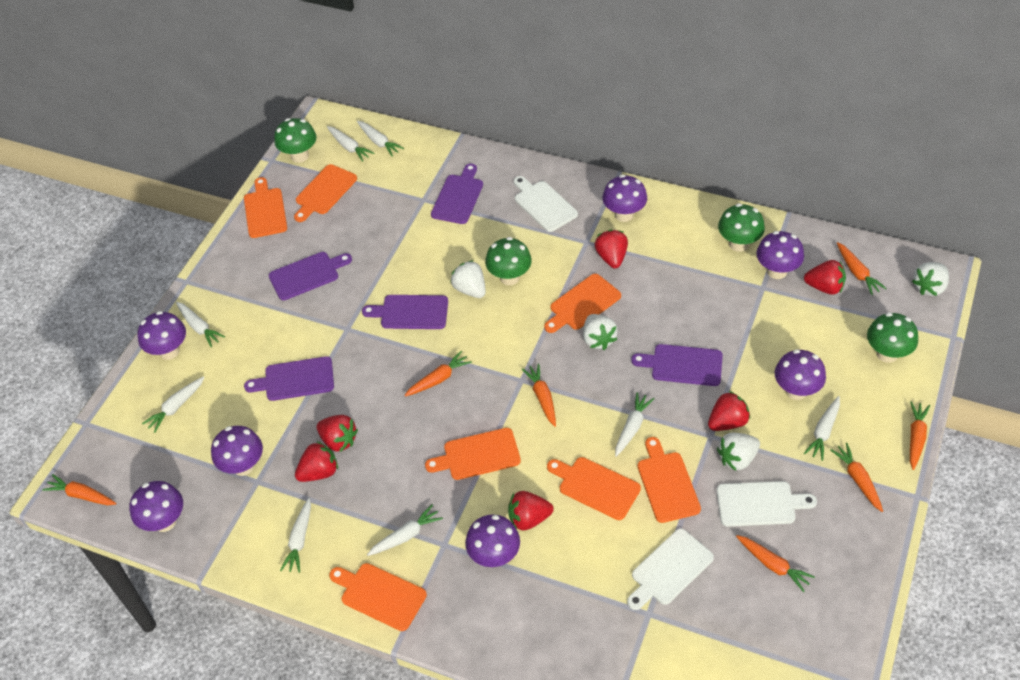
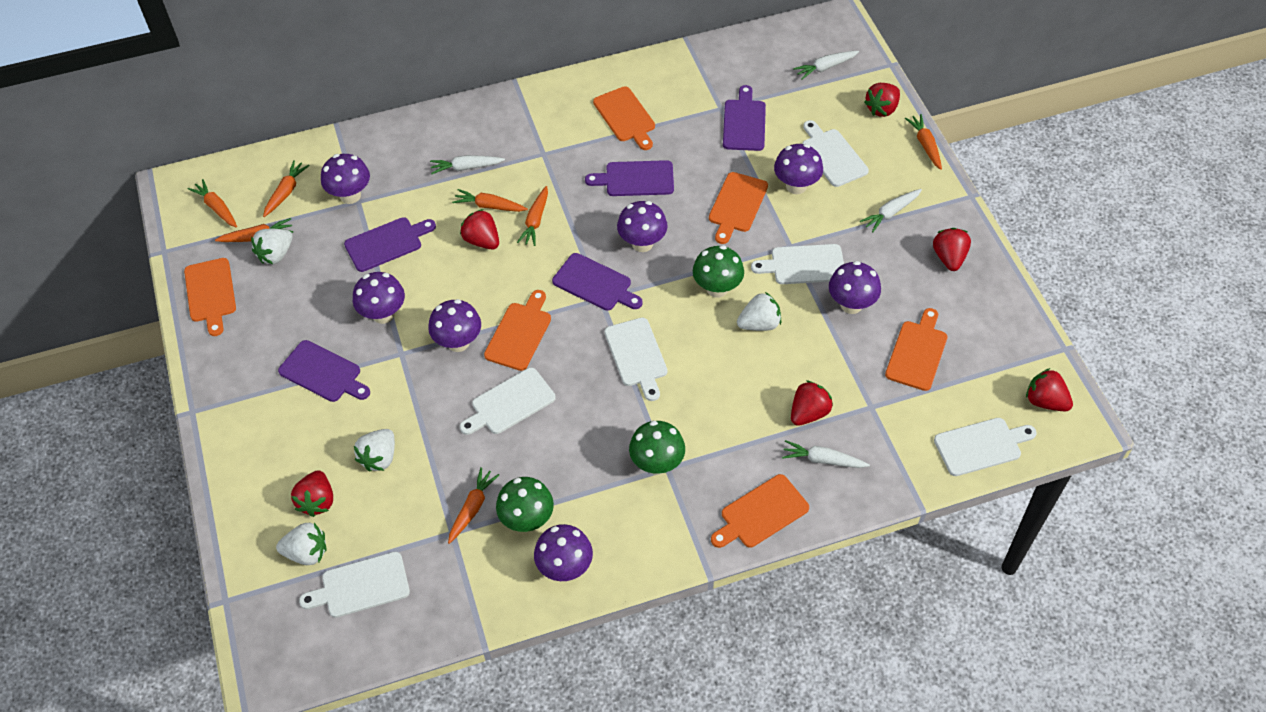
green mushroom: [274,118,317,163] [485,237,532,285] [718,203,765,252] [867,313,918,363] = 4 -> [496,477,554,532] [629,421,685,475] [693,245,744,298] = 3
orange cutting board: [244,177,287,238] [294,164,357,222] [329,563,427,631] [425,428,521,480] [544,274,621,333] [547,457,641,520] [637,437,701,523] = 7 -> [184,258,236,336] [484,290,551,371] [593,86,655,150] [709,172,768,244] [711,474,809,548] [885,308,948,391] = 6
white carrot: [142,376,205,433] [176,302,225,347] [280,498,311,573] [327,126,374,162] [357,121,404,157] [367,504,443,556] [615,392,655,457] [804,396,840,461] = 8 -> [430,155,505,174] [782,440,870,468] [793,51,859,80] [860,189,922,233] = 4
white cutting board: [514,176,578,232] [627,528,714,610] [716,481,817,526] = 3 -> [299,552,410,618] [460,367,556,435] [604,318,667,401] [751,244,844,284] [802,120,869,187] [934,418,1037,476] = 6

